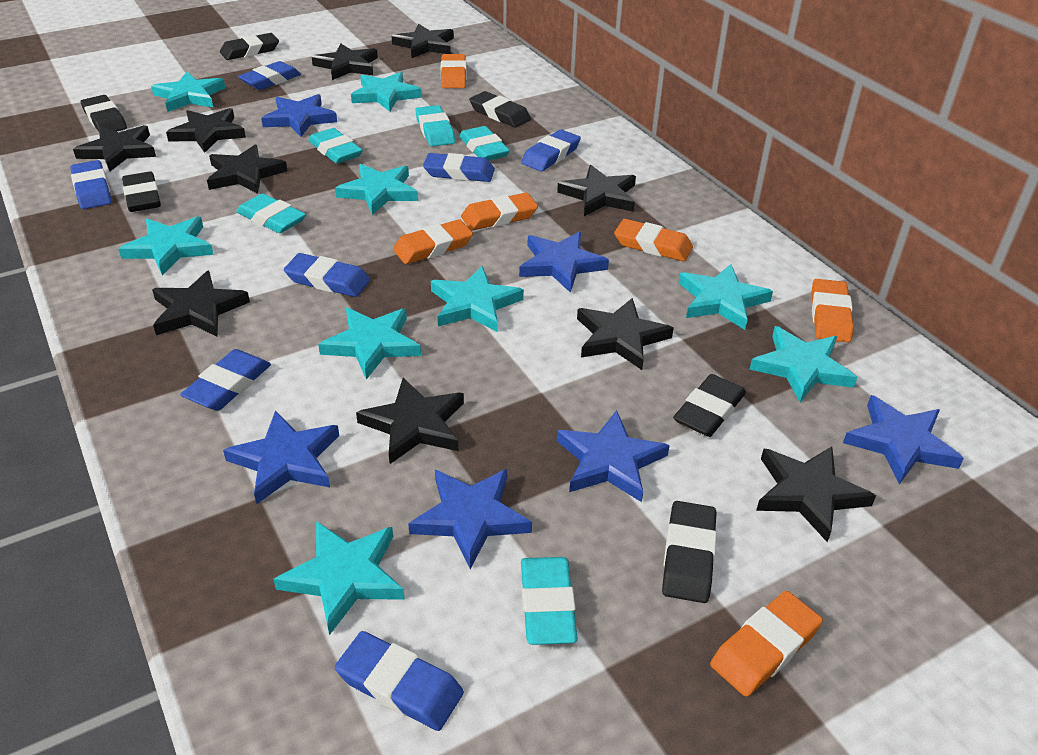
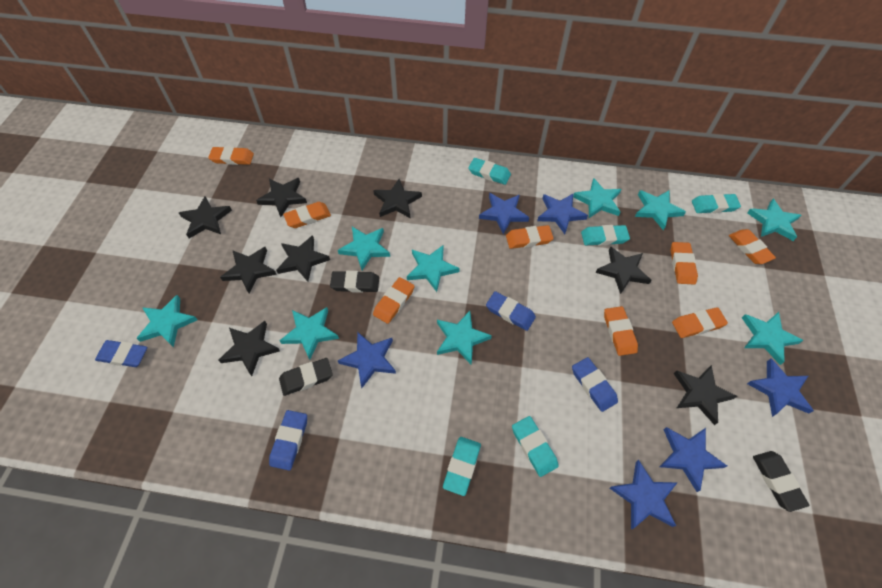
black eraser: [80,95,127,133] [122,172,161,212] [220,33,279,60] [469,91,531,127] [662,501,717,603] [673,374,746,437] = 6 -> [279,358,333,396] [330,271,379,293] [753,451,809,512] = 3
black star: [73,125,156,171] [152,270,250,337] [166,108,246,153] [207,144,287,194] [312,43,378,80] [356,378,464,464] [392,24,454,58] [557,165,636,216] [577,298,674,370] [756,447,876,542] = 10 -> [179,196,232,239] [219,321,280,376] [220,247,277,293] [256,178,307,217] [276,235,330,281] [373,179,422,218] [596,246,652,294] [674,365,737,425] = 8
blue eraser: [70,160,112,209] [180,349,271,410] [238,61,301,90] [284,253,370,297] [335,631,464,731] [423,153,495,182] [521,129,581,172] = 7 -> [95,340,147,367] [269,410,307,470] [486,291,536,331] [572,357,618,412] = 4
orange eraser: [393,219,473,264] [441,54,467,88] [461,193,538,231] [614,219,693,262] [710,591,823,697] [811,279,854,342] = 6 -> [208,146,254,165] [283,202,331,228] [373,277,415,324] [506,225,554,249] [604,306,638,356] [671,242,698,285] [672,307,728,338] [729,229,776,264] = 8

